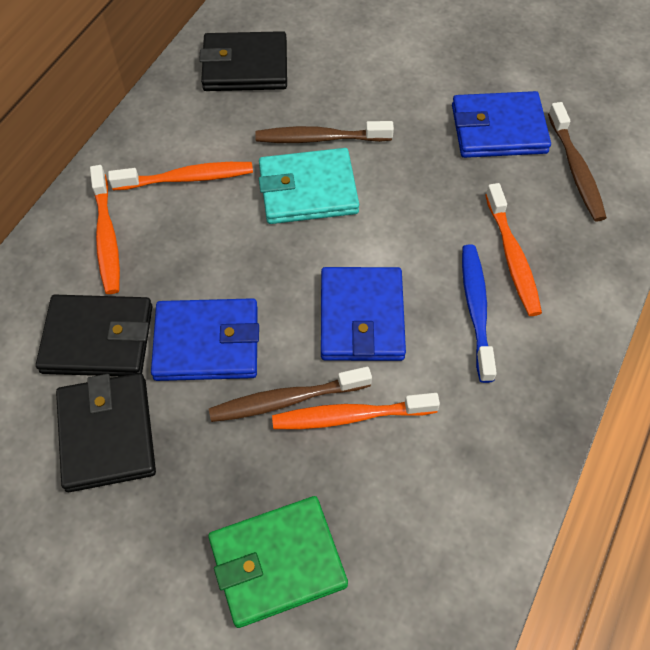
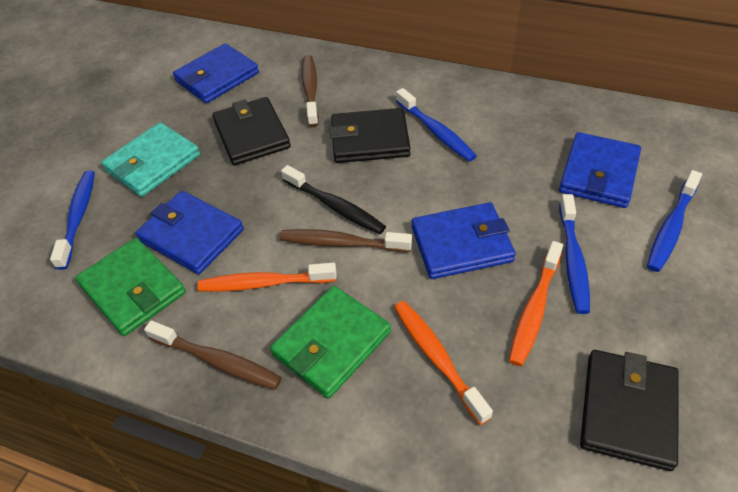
black toothbrush: none = 0 -> [281,165,386,234] = 1
blue toothbrush: [462,244,497,383] = 1 -> [50,171,95,270] [396,88,477,162] [559,194,590,314] [647,170,702,272] = 4
blue wallet: [151,298,259,381] [321,267,406,361] [452,91,551,158] = 3 -> [136,191,244,274] [173,43,259,103] [412,202,516,279] [559,132,641,208] = 4
green wallet: [208,496,348,628] = 1 -> [75,238,186,336] [270,286,391,398] = 2
orange toothbrush: [90,165,120,294] [108,162,253,190] [272,393,440,429] [485,183,542,316] = 4 -> [197,263,337,292] [394,301,493,425] [509,241,563,366] = 3

